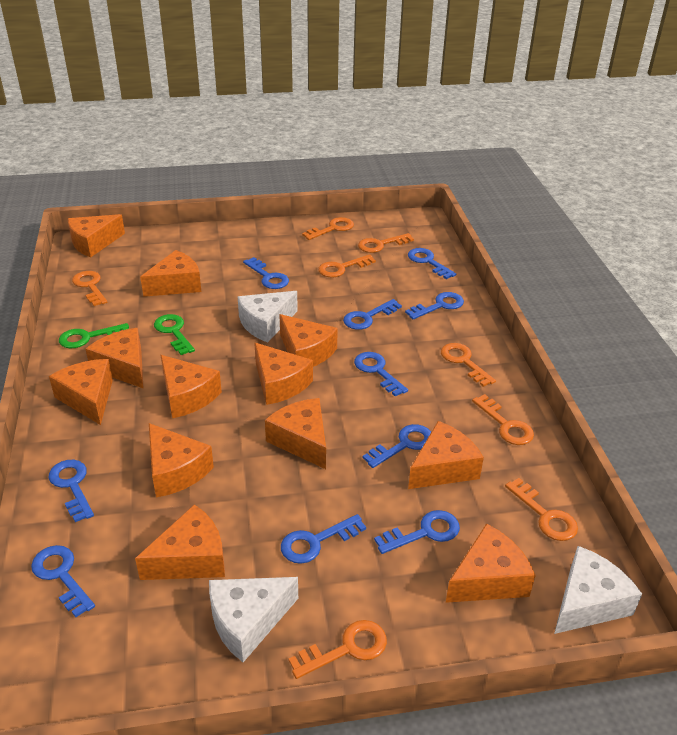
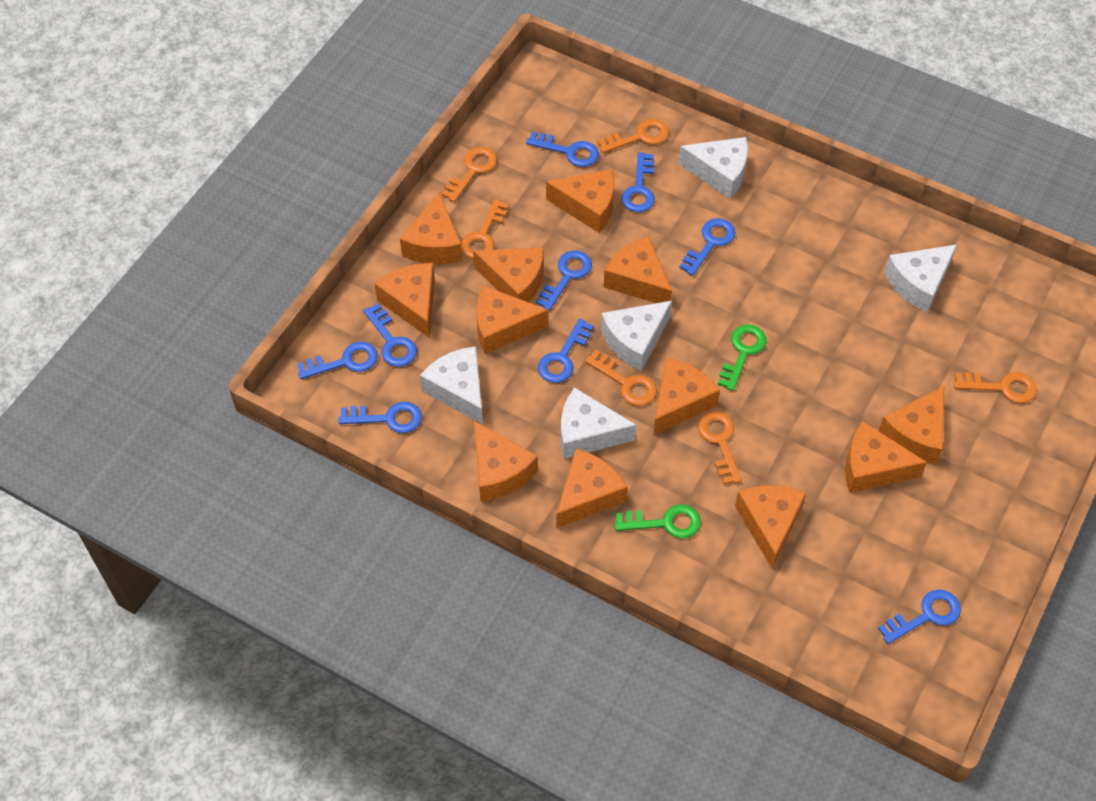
blue key: [31,545,95,617] [49,460,94,522] [243,257,289,289] [281,514,366,564] [343,299,402,330] [354,352,408,397] [363,424,431,468] [374,510,460,554] [405,292,464,320] [408,248,456,279] = 10 -> [297,342,378,379] [338,402,422,433] [363,303,417,367] [526,131,599,167] [536,250,592,311] [538,319,594,383] [621,152,655,212] [679,218,736,276] [878,589,961,644] = 9
orange key: [72,271,107,306] [289,620,387,679] [302,217,354,240] [318,254,376,278] [358,233,414,253] [441,343,496,387] [472,394,534,445] [505,478,578,541] = 8 -> [442,147,497,202] [461,199,509,259] [585,350,657,406] [597,119,669,153] [698,411,742,485] [953,372,1037,403] = 6
white cheese: [209,577,298,662] [238,291,298,342] [554,546,642,634] = 3 -> [420,346,483,424] [561,387,636,459] [601,301,672,371] [678,137,748,199] [884,244,957,312] = 5

